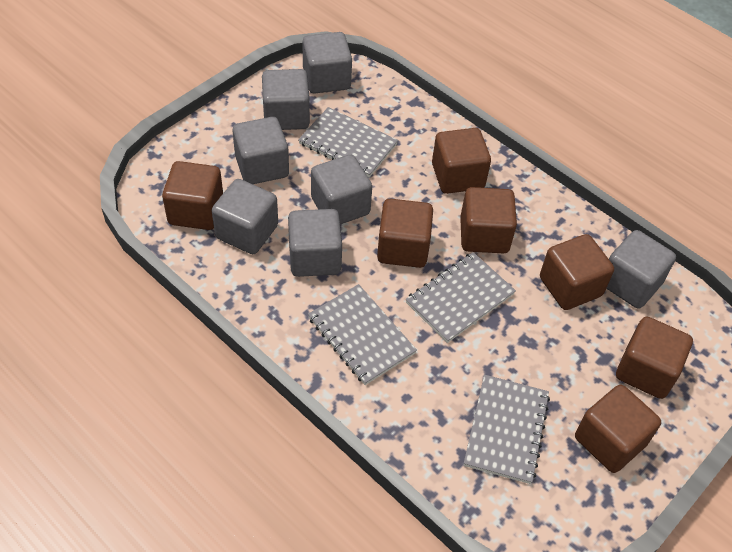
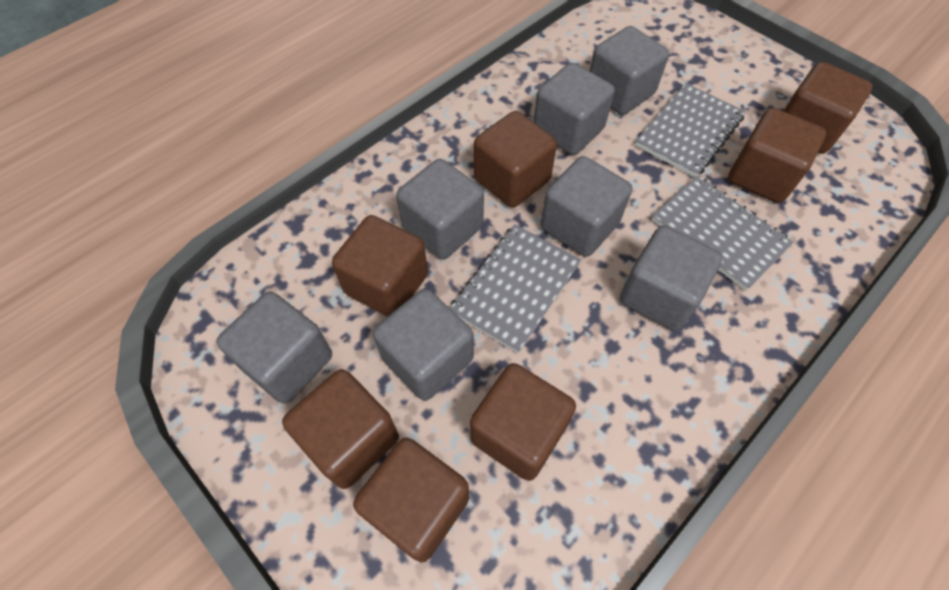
grey notebook: [298,107,398,177] [308,284,417,385] [406,252,516,343] [464,375,550,484] = 4 -> [450,224,581,353] [635,83,746,177] [652,176,794,291] = 3

